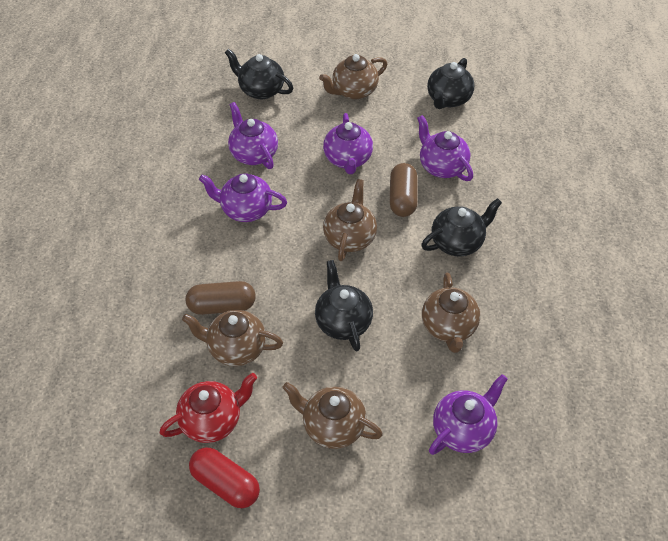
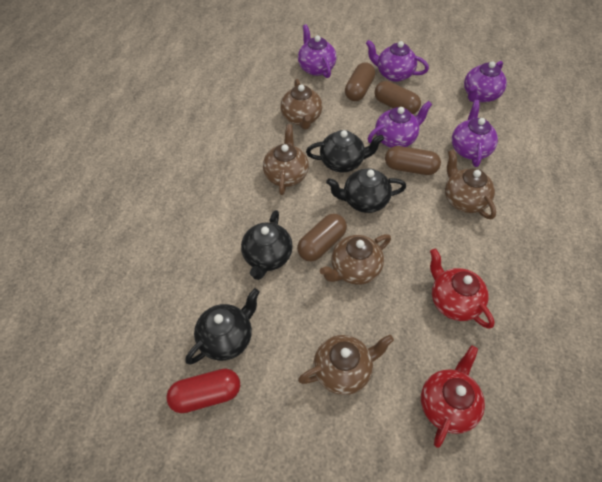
brown capsule: [186,281,256,315] [390,163,418,217] = 2 -> [297,214,347,261] [345,62,375,101] [374,81,421,114] [385,146,441,175] = 4
red teapot: [160,373,257,443] = 1 -> [421,345,485,448] [430,248,495,329] = 2

